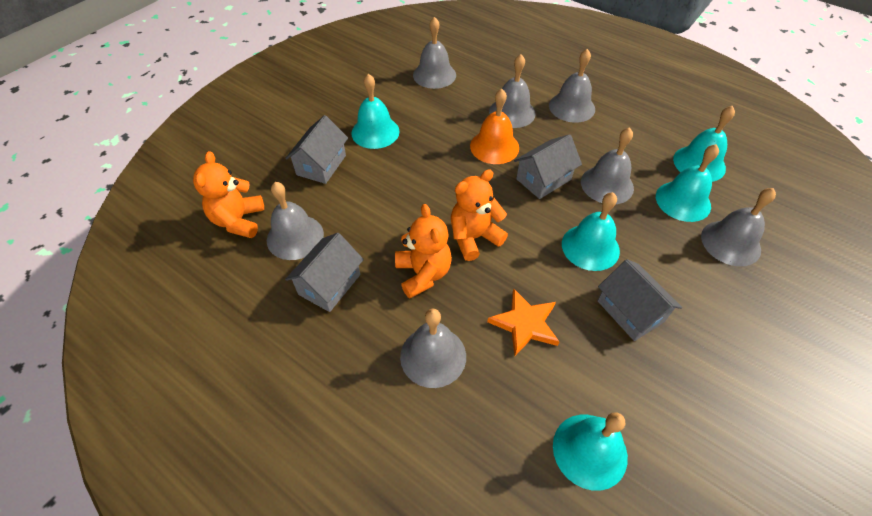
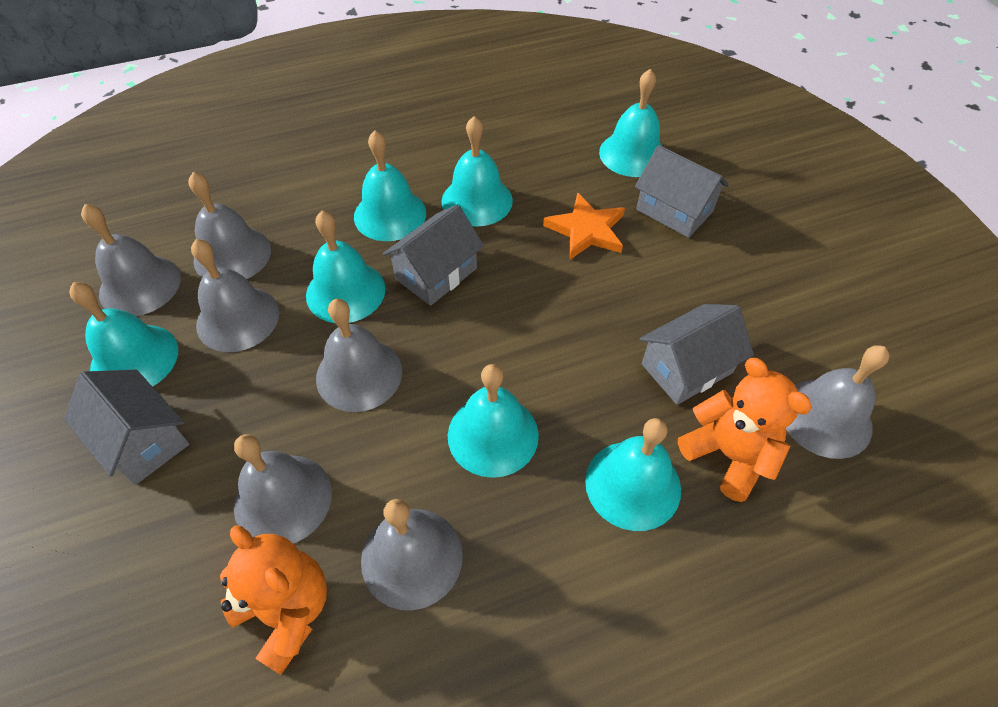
orange bell: [470,89,519,164] = 1 -> none = 0
orange teddy bear: [193,151,264,238] [395,204,452,298] [451,169,508,261] = 3 -> [220,526,327,675] [678,358,812,502] = 2
turquoise bell: [351,74,400,149] [553,412,628,491] [562,192,620,271] [656,144,719,222] [673,106,735,182] = 5 -> [69,282,178,387] [306,211,386,323] [354,131,426,241] [441,116,513,227] [448,364,539,478] [585,418,681,531] [599,69,663,177] = 7

